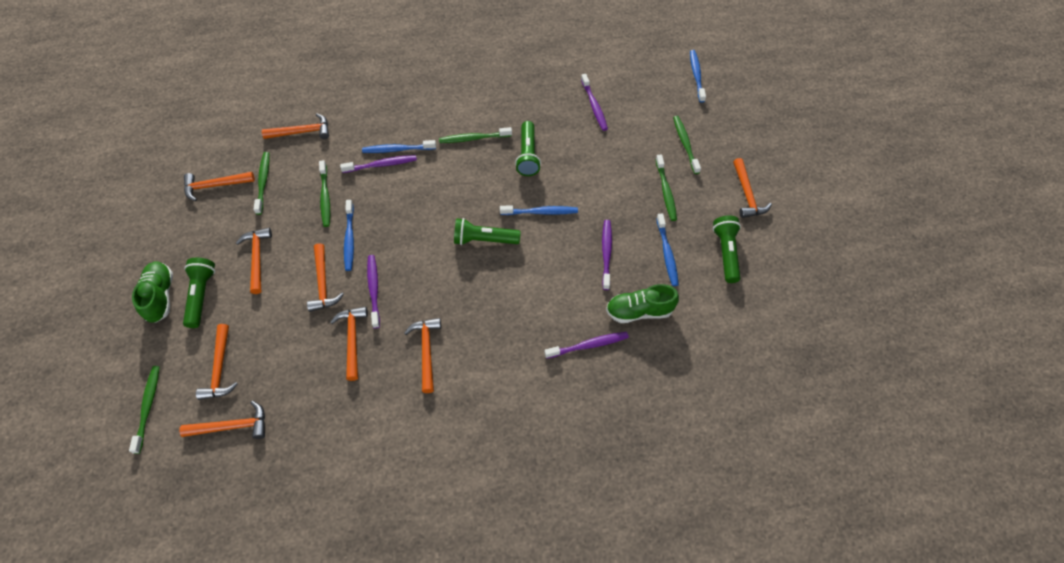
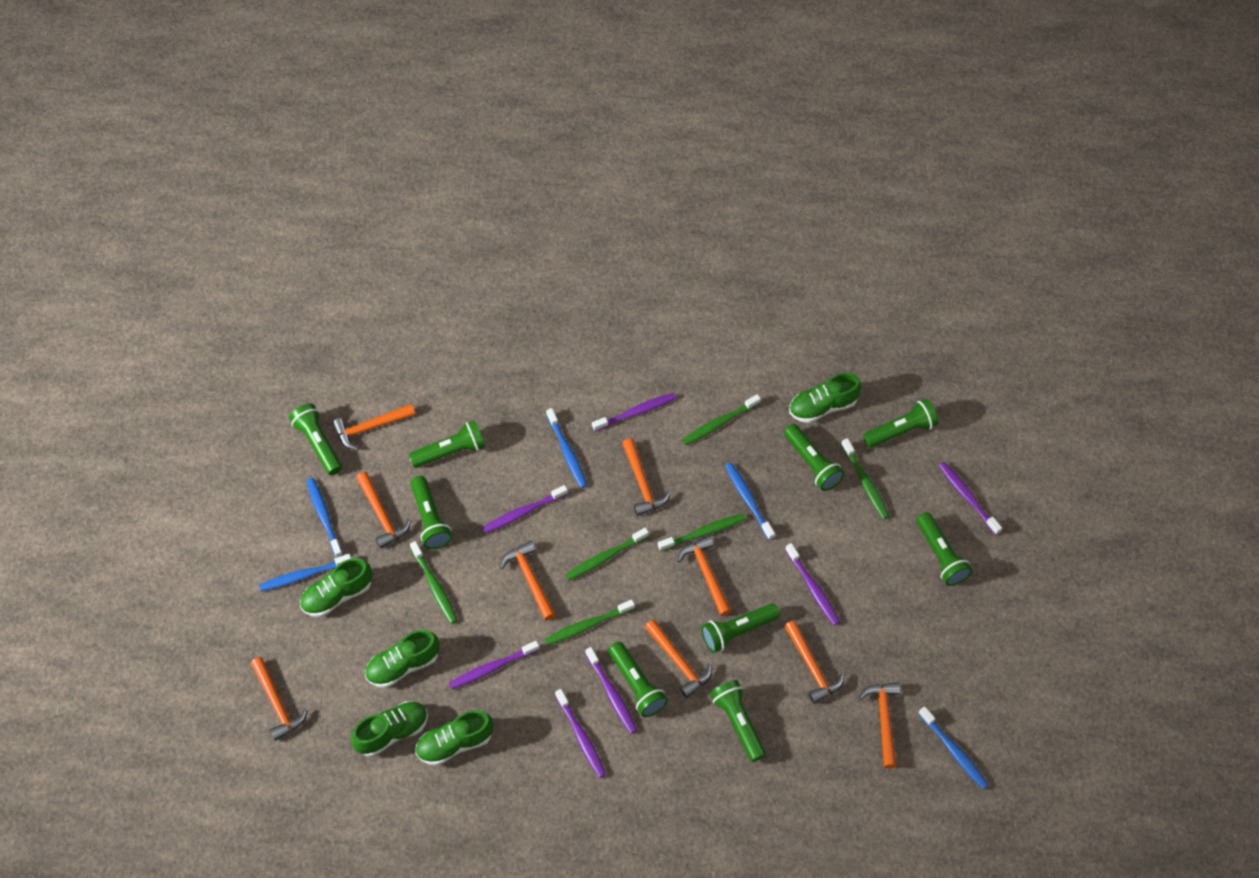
green flashlight: [183,258,215,328] [454,218,521,245] [515,121,541,176] [713,215,741,283] = 4 -> [289,403,342,475] [409,420,485,468] [410,476,452,549] [608,642,668,717] [701,603,780,653] [710,680,766,762] [784,424,845,491] [863,399,939,448] [916,512,972,586] = 9
green shoe: [132,262,173,323] [606,284,679,323] = 2 -> [300,558,372,617] [351,701,428,757] [365,630,439,688] [415,710,493,766] [789,373,861,423] = 5
purple toothbrush: [340,155,417,173] [367,255,380,329] [544,332,629,359] [581,74,608,131] [602,220,612,290] = 5 -> [449,641,539,689] [483,485,568,533] [555,689,606,778] [585,647,637,734] [592,393,676,431] [785,543,840,626] [939,462,1002,535] = 7

